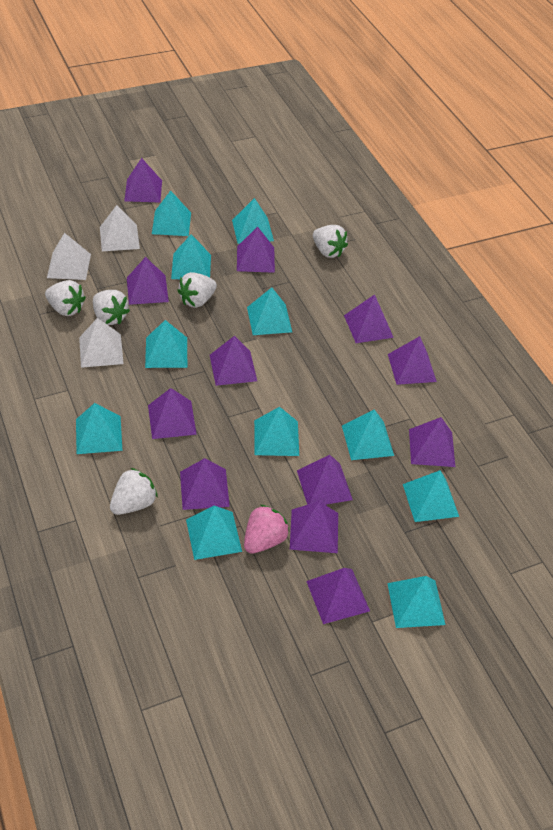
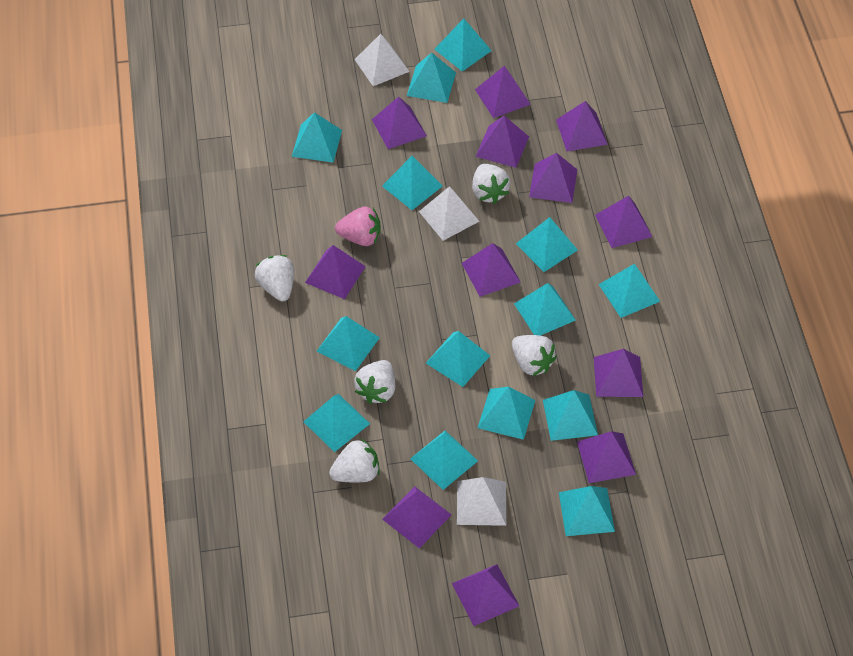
turquoise pyramid: [76,403,122,454] [145,320,187,368] [152,191,191,236] [171,234,211,279] [186,506,242,560] [232,198,274,244] [247,287,292,335] [254,407,299,456] [342,409,394,460] [387,576,445,628] [403,470,459,522] = 11 -> [292,112,342,163] [303,394,370,452] [316,316,380,371] [382,156,443,210] [407,52,456,103] [410,430,478,490] [426,331,490,387] [434,18,492,72] [478,387,535,440] [514,283,576,336] [516,217,578,272] [543,390,598,441] [559,486,615,536] [599,264,660,318] = 14

